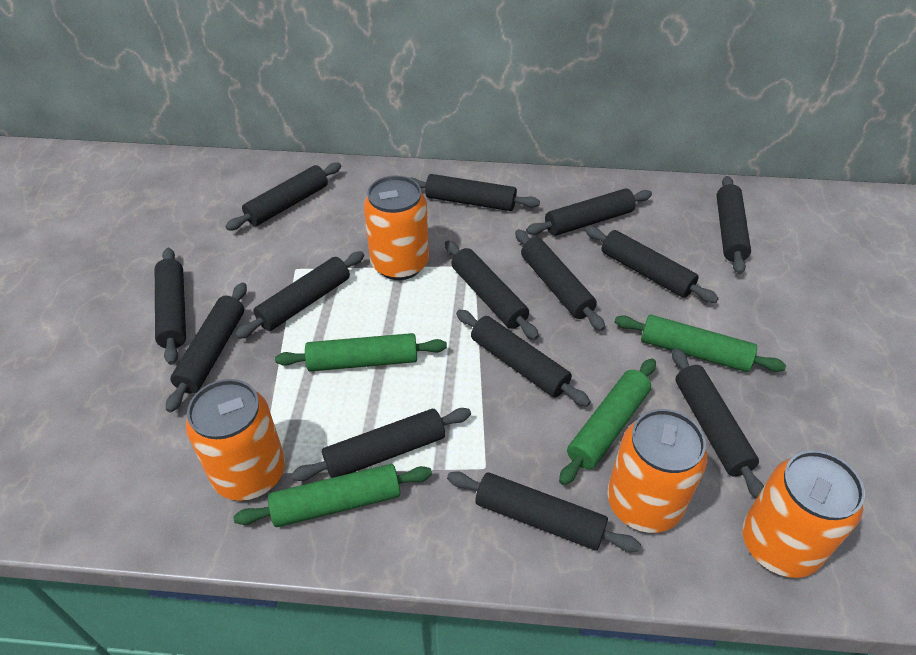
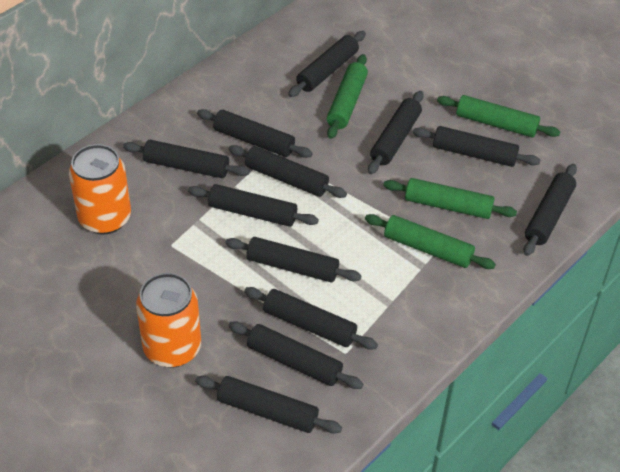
black rolling pin: [155,248,186,365] [166,283,247,412] [225,162,341,231] [235,251,364,339] [292,408,471,481] [411,174,540,211] [445,241,539,340] [447,471,641,552] [456,310,591,407] [515,229,605,331] [526,189,652,236] [585,226,719,303] [672,348,764,499] [717,176,751,274] = 14 -> [123,140,250,178] [188,184,319,227] [195,376,342,433] [197,109,313,158] [225,237,361,283] [228,322,363,389] [229,145,347,198] [244,287,378,350] [288,31,366,97] [368,91,424,174] [413,126,540,167] [524,164,577,256] = 12
orange can: [186,379,285,501] [364,176,429,280] [607,409,708,533] [742,450,865,578] = 4 -> [69,144,131,235] [136,273,201,368] = 2

